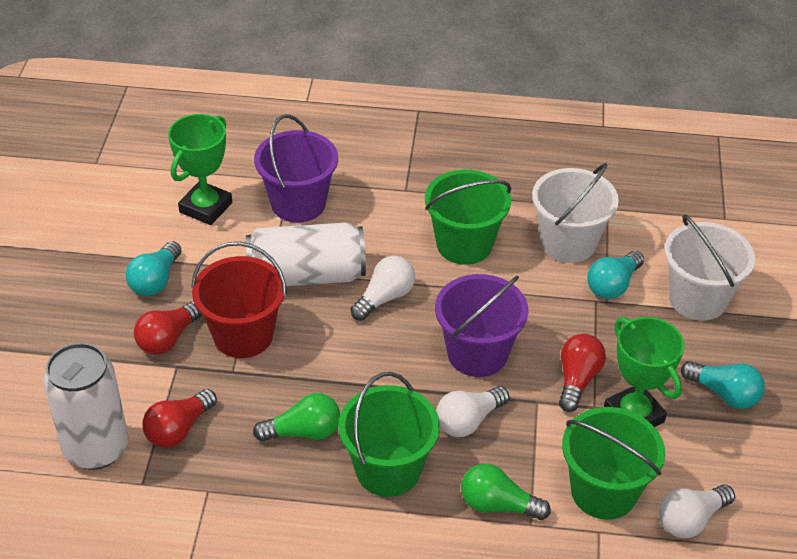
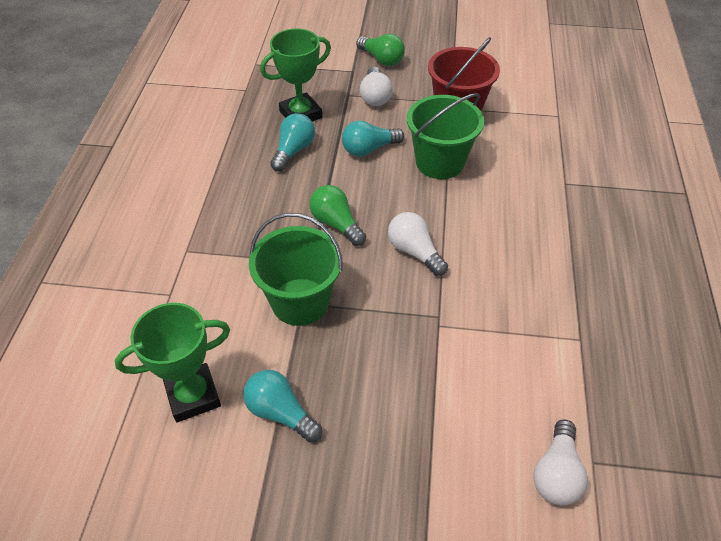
green bucket: [338,372,440,497] [425,170,512,265] [562,407,665,520] = 3 -> [249,213,343,326] [407,93,484,179] = 2
purple bucket: [254,114,338,223] [435,274,529,377] = 2 -> none = 0
red light bulb: [134,301,203,355] [142,389,217,448] [559,334,606,412] = 3 -> none = 0
white bucket: [532,163,619,263] [664,214,755,321] = 2 -> none = 0
white can: [43,343,128,470] [246,222,366,286] = 2 -> none = 0

